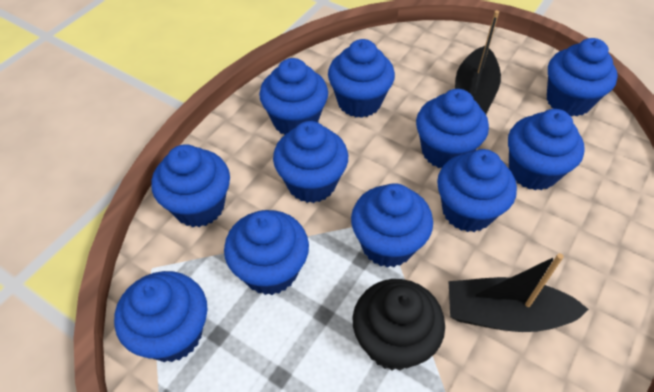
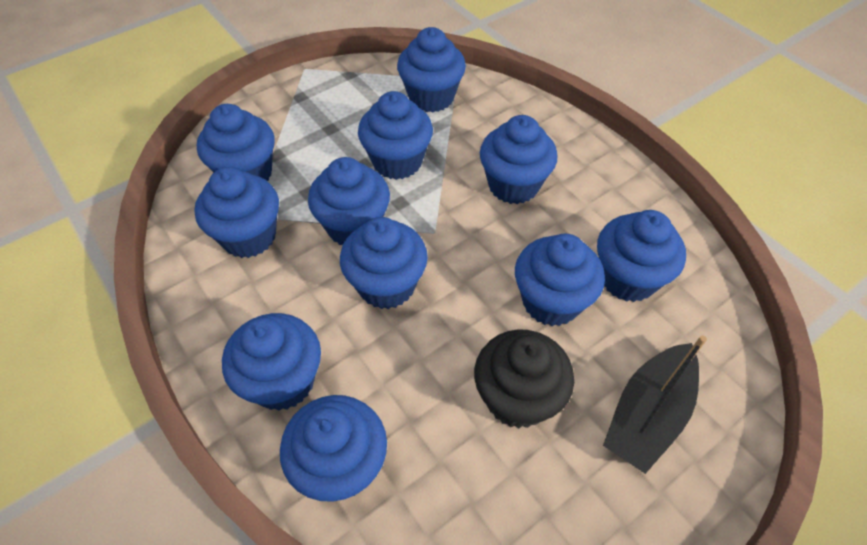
black boat: [448,253,589,332] [455,10,501,114] = 2 -> [603,336,707,474] = 1

